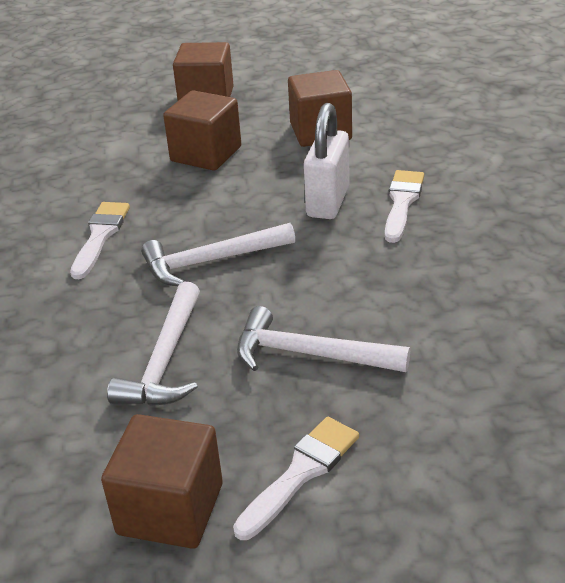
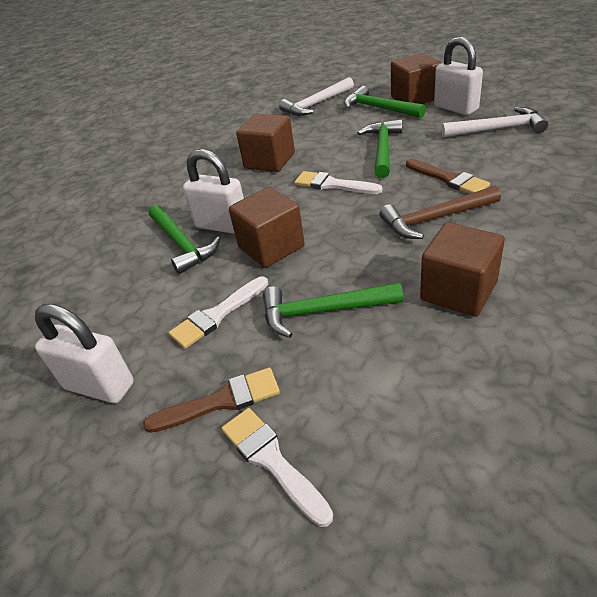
brown brush: none = 0 -> [143,367,280,433] [406,159,490,194] = 2
brown hammer: none = 0 -> [380,186,501,239] = 1
green hammer: none = 0 -> [149,205,220,274] [263,282,403,338] [344,86,426,118] [358,119,402,178] = 4
white hammer: [107,282,200,406] [141,223,295,286] [237,306,410,372] = 3 -> [279,77,354,116] [441,107,548,138] = 2
white padlock: [304,103,350,219] = 1 -> [35,304,134,403] [183,149,244,234] [434,37,483,115] = 3

